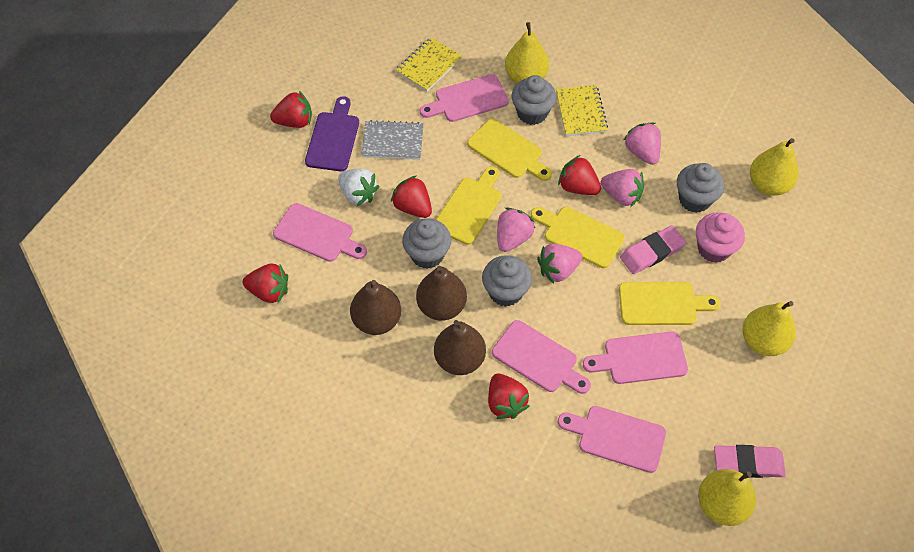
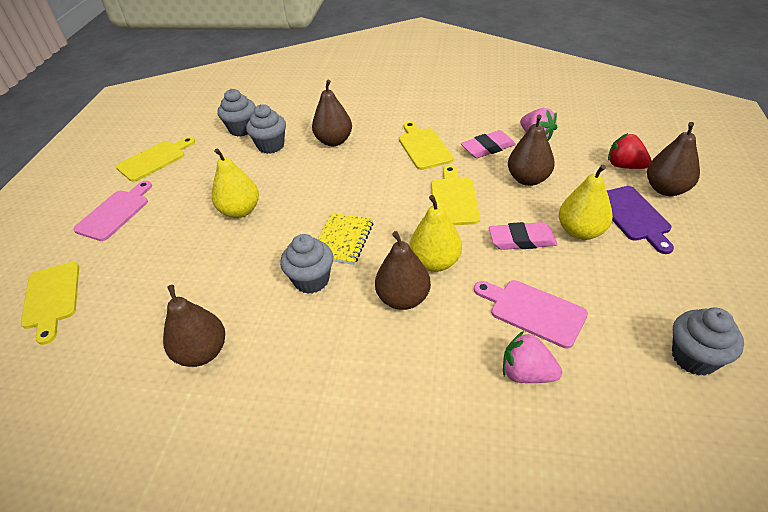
brown pear: [350,280,401,335] [416,266,467,321] [434,320,486,375] = 3 -> [163,285,225,367] [312,80,352,146] [375,231,431,310] [508,115,555,186] [647,122,700,196] = 5
grey notebook: [361,120,424,160] = 1 -> none = 0
pink cupcake: [696,212,745,263] = 1 -> none = 0
pink cutting board: [273,203,367,262] [420,74,509,122] [492,320,591,394] [558,406,666,473] [583,331,688,384] = 5 -> [73,181,152,241] [474,280,588,348] = 2
pink strawberry: [497,207,535,252] [537,244,582,284] [601,169,644,207] [623,123,661,165] = 4 -> [503,331,562,383] [520,108,557,141] = 2
red strawberry: [243,264,288,303] [270,91,312,128] [391,176,432,218] [488,374,529,419] [558,155,601,195] = 5 -> [608,133,652,169] = 1
white strawberry: [338,169,379,206] = 1 -> none = 0
yellow notebook: [396,37,462,92] [556,85,608,136] = 2 -> [318,213,373,265] = 1
yellow pear: [505,22,549,83] [698,469,756,526] [742,301,796,356] [750,138,799,196] = 4 -> [212,148,259,218] [409,195,462,272] [559,165,613,240] = 3

